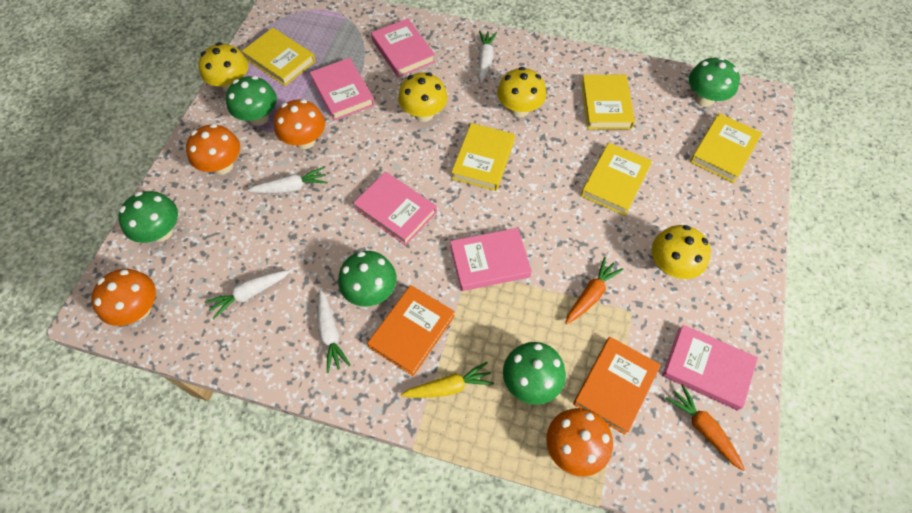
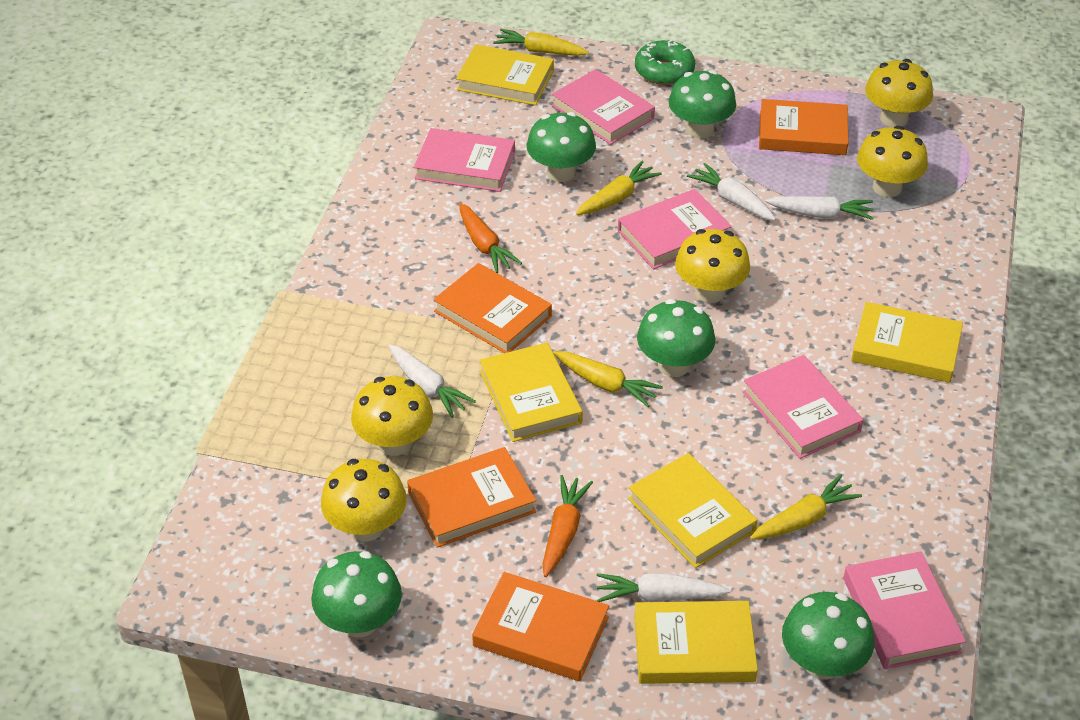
green donut: none = 0 -> [635,40,695,85] = 1
orange book: [367,285,455,376] [573,337,661,435] = 2 -> [407,447,536,548] [433,263,552,353] [472,572,609,681] [759,99,848,155] = 4
orange mushroom: [91,269,156,326] [186,124,240,175] [274,99,325,149] [546,408,613,476] = 4 -> none = 0
yellow carrot: [401,362,494,398] = 1 -> [493,29,589,56] [553,351,663,407] [576,161,662,215] [750,474,862,540] = 4
yellow mushroom: [198,43,248,92] [398,72,448,122] [497,67,546,117] [652,225,711,279] = 4 -> [321,459,407,542] [351,376,433,456] [675,229,750,303] [857,126,928,197] [865,59,933,127] = 5

